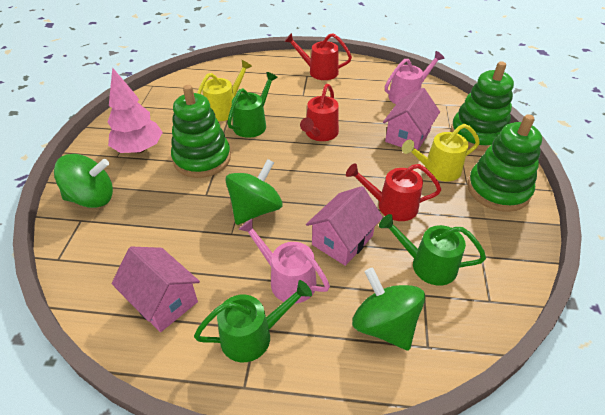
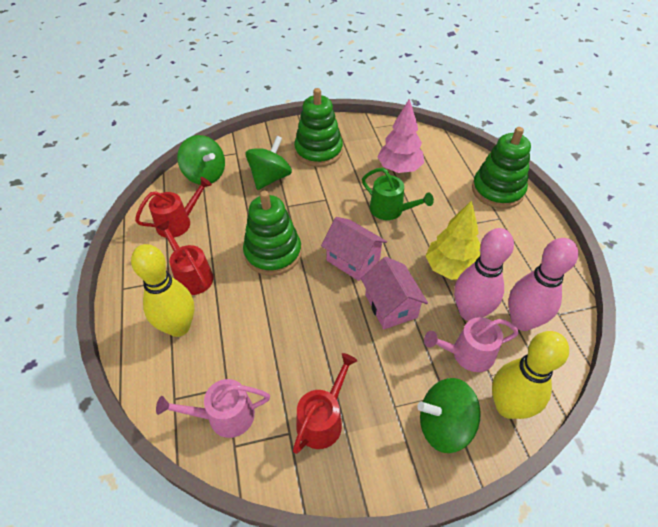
green watering can: [194,280,312,362] [227,72,278,138] [379,214,486,285] = 3 -> [362,168,434,220] = 1
pink bowling pin: none = 0 -> [454,228,514,321] [508,238,578,331] = 2
pink house: [112,246,200,332] [306,186,383,266] [383,88,440,150] = 3 -> [321,217,387,281] [361,257,428,329] = 2
yellow bowling pin: none = 0 -> [131,244,194,337] [492,331,569,419] = 2
yellow tree: none = 0 -> [426,201,481,280] = 1
yellow watering can: [197,60,252,121] [402,124,480,181] = 2 -> none = 0

